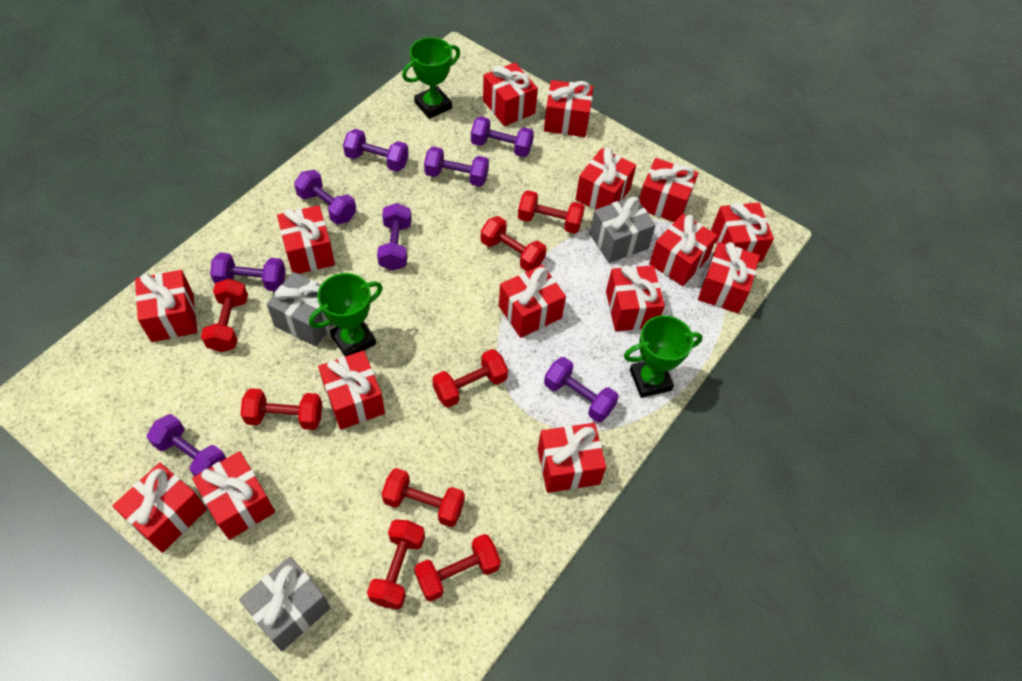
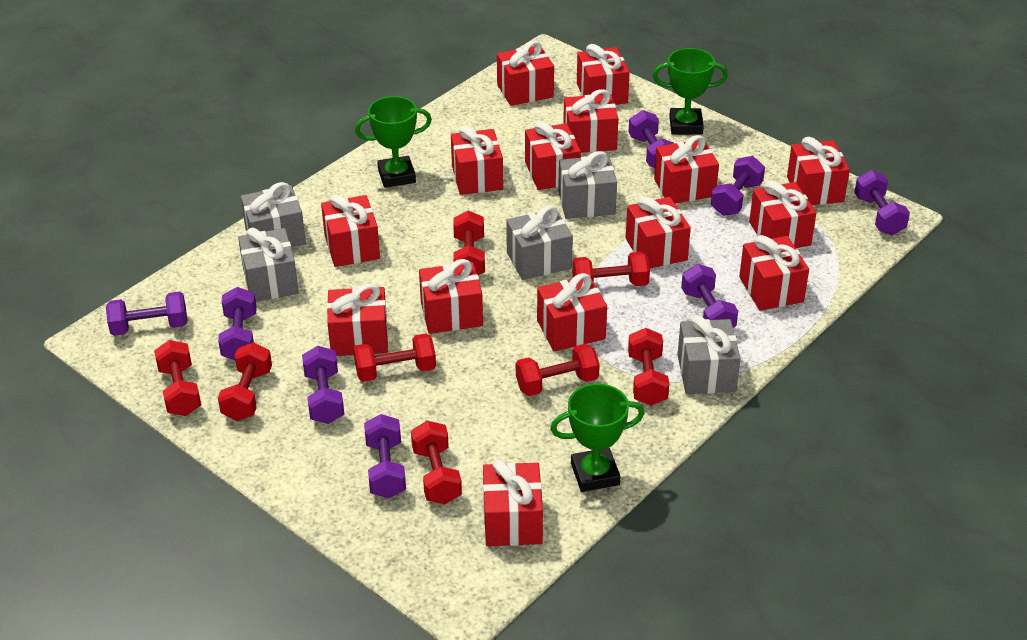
grey gift: [239,557,330,651] [267,272,333,347] [590,196,656,263] = 3 -> [238,228,299,302] [241,182,306,247] [506,206,573,280] [558,151,617,219] [677,315,741,394] = 5

